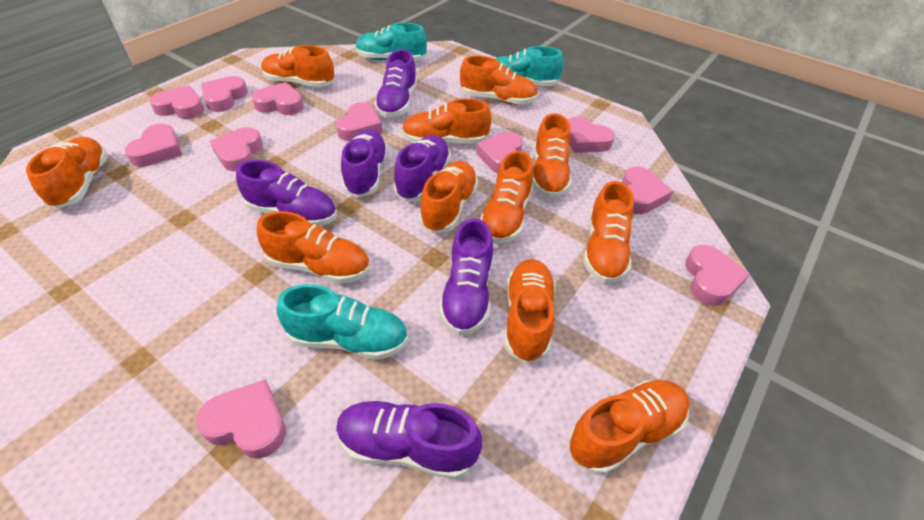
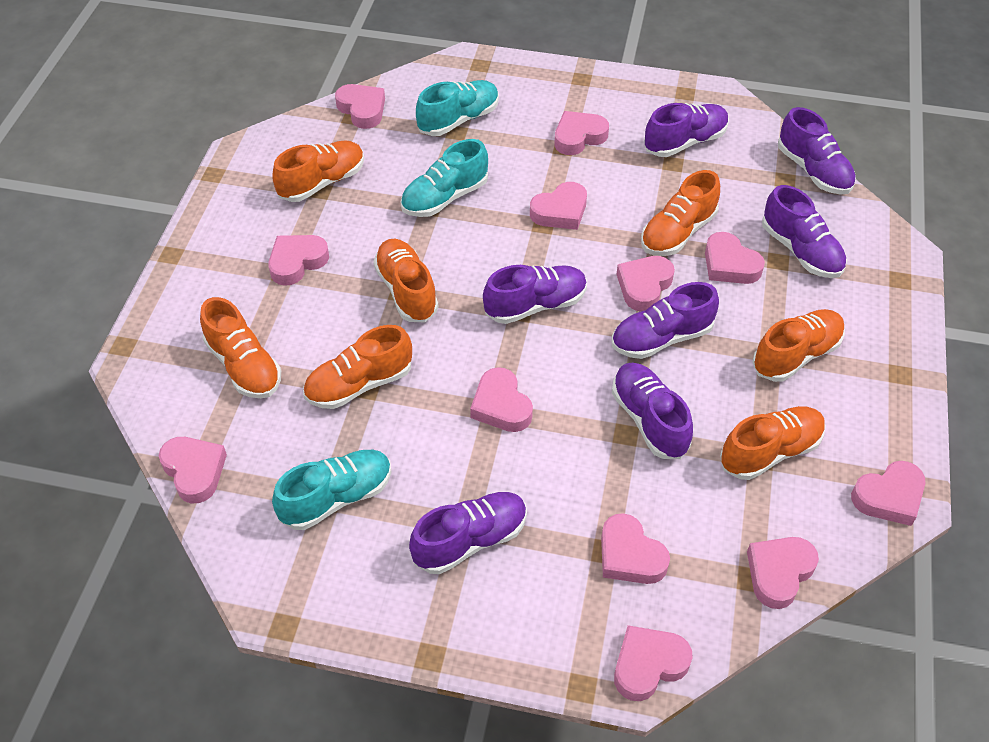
orange shoe: [26,137,108,209] [256,211,370,284] [261,45,334,87] [402,98,491,144] [419,161,478,233] [460,56,538,105] [480,151,534,243] [504,259,555,364] [532,113,572,198] [568,380,689,475] [583,181,634,283] = 11 -> [200,297,281,399] [272,140,364,202] [303,325,412,409] [373,238,438,322] [641,170,720,256] [720,406,826,480] [752,309,845,382] = 7
pink heart: [125,124,182,167] [150,85,204,119] [196,379,286,459] [201,76,248,112] [210,127,263,171] [252,82,304,115] [336,102,383,141] [476,132,523,173] [567,117,615,153] [622,167,673,214] [685,245,750,306] = 11 -> [159,437,227,503] [268,235,329,286] [335,84,385,129] [470,367,533,432] [530,182,587,230] [554,111,609,155] [601,513,670,584] [614,625,693,701] [616,256,675,312] [705,232,765,284] [747,537,819,609] [851,461,926,526] = 12
purple shoe: [236,160,337,226] [336,400,482,479] [341,129,388,198] [374,49,417,117] [393,135,451,201] [439,218,493,335] = 6 -> [409,492,527,574] [483,265,587,324] [612,282,719,359] [612,363,693,459] [644,103,729,157] [762,185,847,278] [778,107,856,195] = 7

